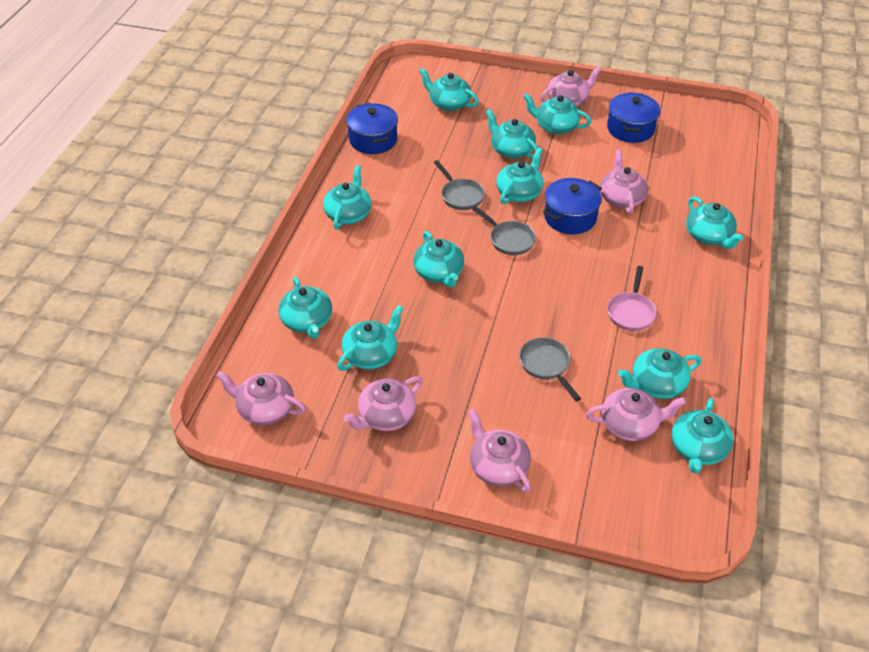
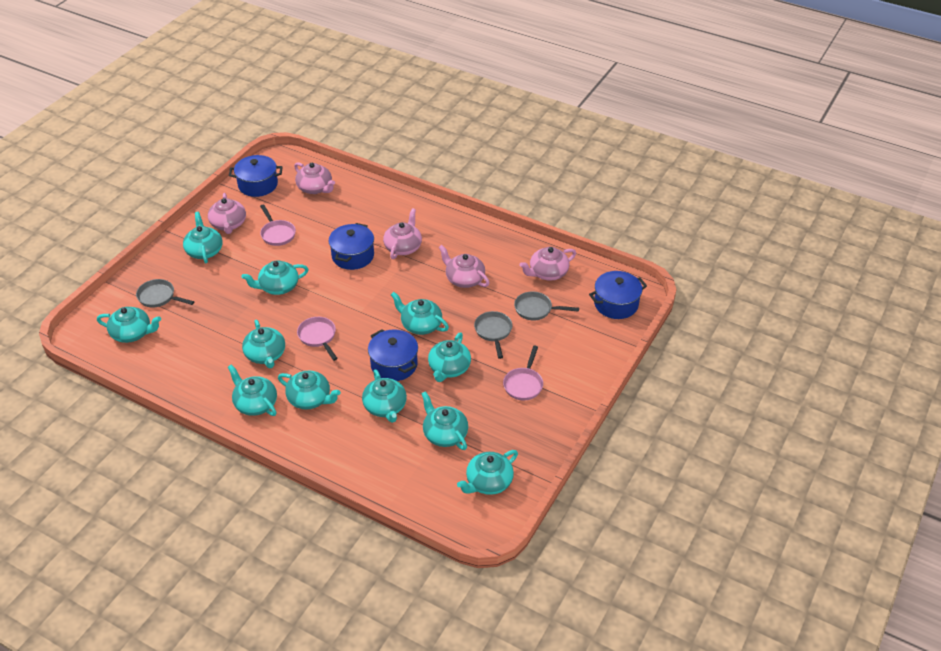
blue pot: [346,103,398,154] [543,178,602,234] [607,92,661,143] = 3 -> [229,155,283,197] [329,223,374,270] [368,329,418,381] [589,271,647,319] = 4
pink pan: [607,266,657,331] = 1 -> [260,204,296,246] [297,317,338,361] [503,346,543,400] = 3
pink teapot: [216,371,306,425] [343,376,423,431] [468,409,531,492] [541,67,601,106] [586,388,686,441] [600,150,648,214] = 6 -> [208,193,246,234] [294,162,335,194] [383,208,422,259] [438,245,490,288] [519,247,576,281] = 5

